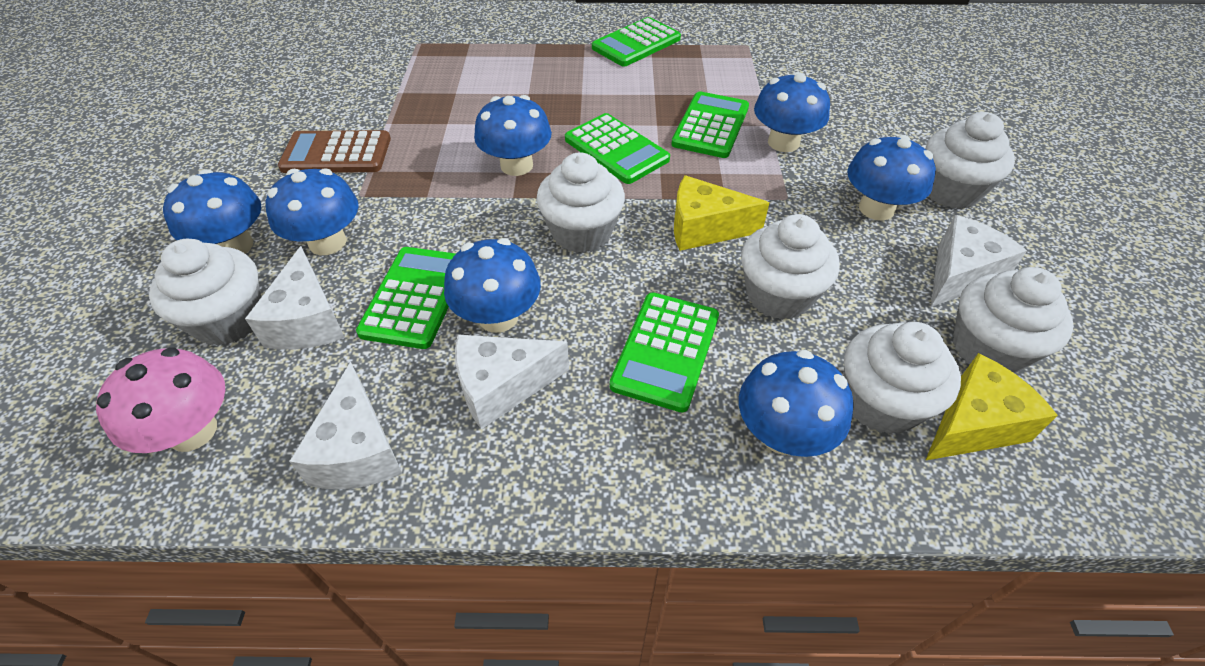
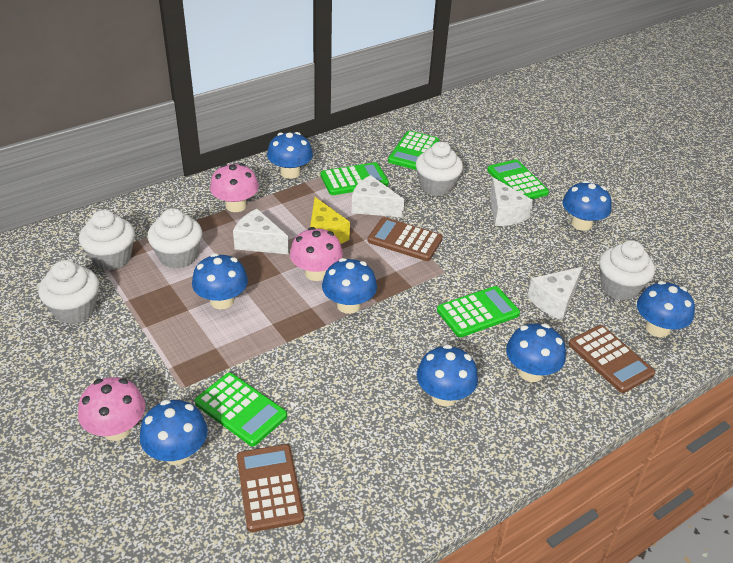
blue mushroom: [163,169,261,254] [265,168,359,255] [444,238,541,333] [474,95,552,176] [739,350,853,457] [754,72,830,152] [847,135,936,221] = 7 -> [140,400,208,465] [192,253,248,309] [267,132,313,179] [322,258,377,314] [417,344,478,406] [506,324,566,382] [562,181,612,231] [637,281,695,337] = 8
brown calculator: [278,130,391,173] = 1 -> [237,444,304,532] [367,217,443,261] [569,325,655,393] = 3
pink mushroom: [96,347,225,453] = 1 -> [78,377,145,441] [210,163,259,212] [290,227,343,281] = 3
white cupcake: [149,239,261,346] [536,153,625,253] [741,214,840,320] [844,322,961,434] [926,112,1015,209] [953,267,1074,373] = 6 -> [38,260,99,324] [79,210,135,270] [147,208,202,269] [416,142,463,196] [599,240,655,300] = 5
yellow cheese: [674,175,769,251] [925,353,1058,461] = 2 -> [310,197,350,244] = 1

